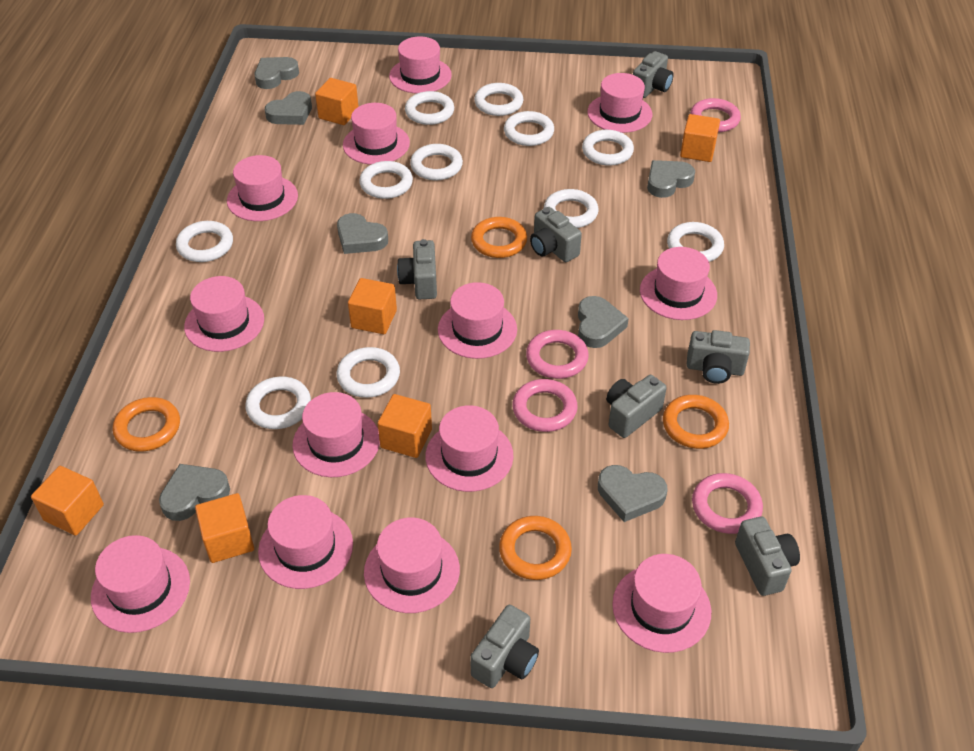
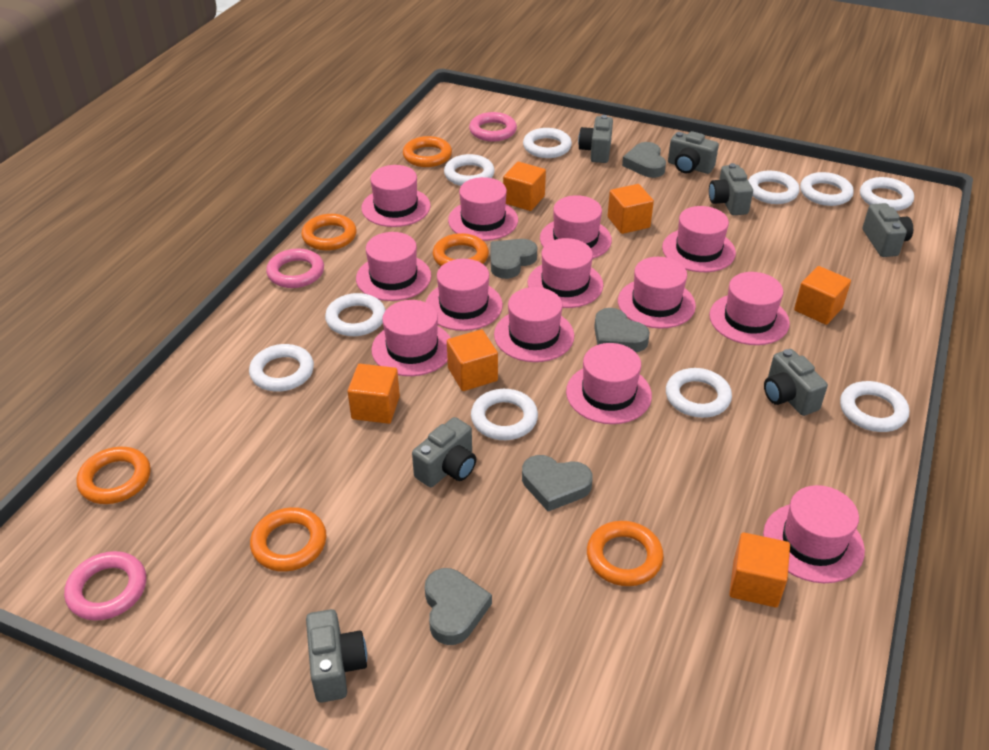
grey heart: [159,464,230,521] [255,57,299,89] [265,91,312,125] [337,213,388,254] [578,296,629,348] [598,465,667,522] [647,160,695,198] = 7 -> [425,568,492,645] [490,239,537,279] [522,455,593,511] [594,308,650,352] [622,142,666,178] = 5
orange ring: [113,397,180,452] [471,217,527,258] [499,516,572,580] [663,395,729,449] = 4 -> [76,447,151,504] [250,507,327,572] [301,214,357,251] [403,136,452,167] [433,233,489,266] [587,521,664,586] = 6
pink ring: [512,379,577,432] [526,330,589,379] [690,98,741,132] [692,473,763,534] = 4 -> [64,551,146,621] [266,248,324,288] [469,112,517,142] = 3
white ring: [176,221,233,262] [245,377,311,429] [336,347,400,398] [359,161,413,199] [405,91,454,125] [410,144,463,180] [474,83,523,116] [504,111,554,146] [544,189,599,228] [582,130,634,166] [667,222,724,262] = 11 -> [249,344,314,392] [325,293,386,336] [444,154,495,186] [471,389,538,440] [523,128,572,158] [666,368,732,418] [748,171,800,204] [800,172,854,206] [840,381,909,432] [860,177,914,211] = 10

